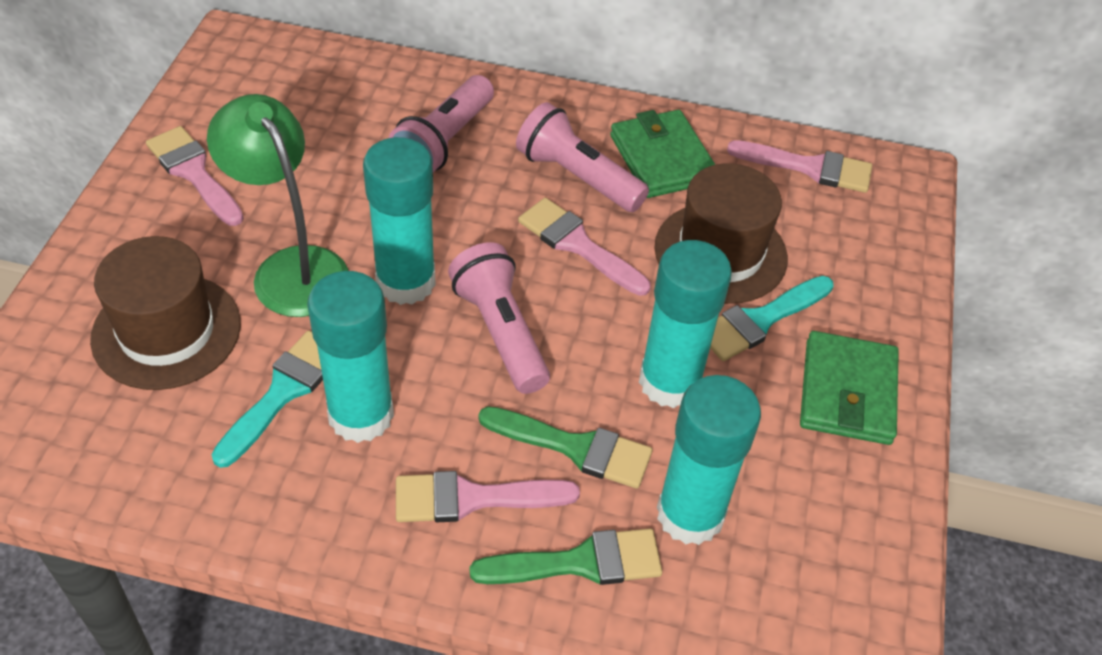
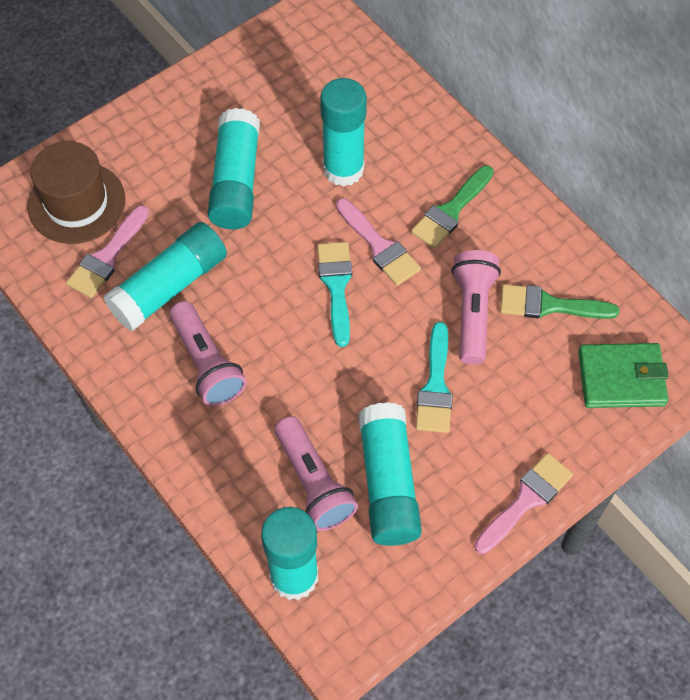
brown hat: [90,236,241,390] [655,163,788,304] = 2 -> [27,141,125,244] = 1
green lamp: [207,94,348,317] = 1 -> none = 0
green wallet: [610,110,715,198] [800,331,899,445] = 2 -> [578,343,669,408] = 1
pink brush: [146,126,244,226] [396,471,580,522] [518,198,651,296] [727,140,872,193] = 4 -> [66,205,149,298] [336,198,421,286] [474,453,573,554] = 3
turquoise glue stick: [307,271,394,443] [363,137,436,305] [639,240,732,408] [657,375,761,545] = 4 -> [103,222,227,331] [208,108,260,229] [261,507,318,600] [320,78,367,187] [358,402,422,546] = 5

